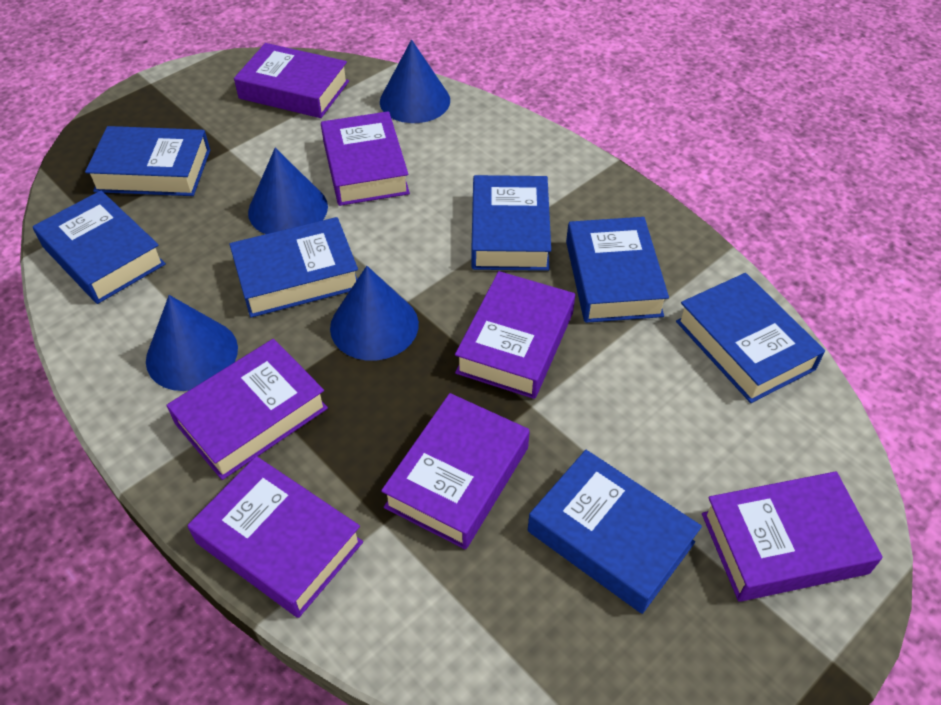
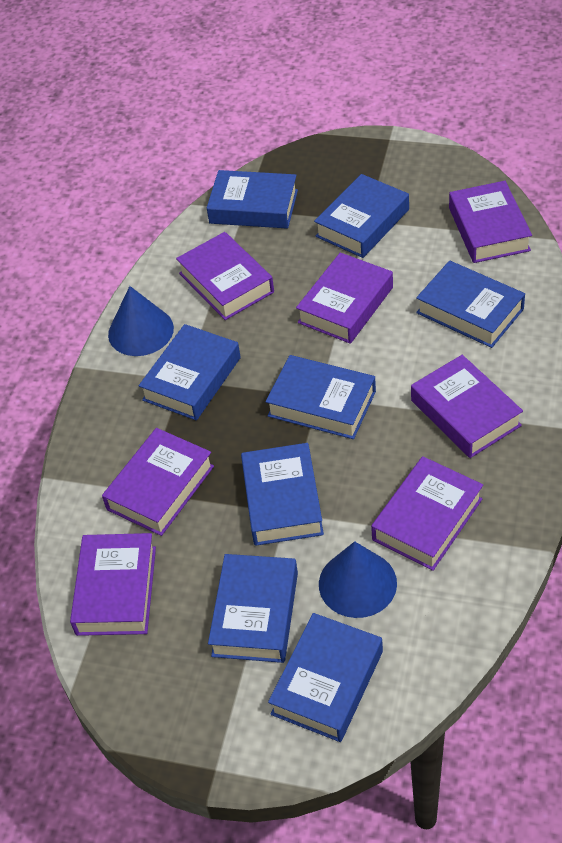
blue book: [33,191,166,304] [85,126,210,196] [229,217,358,318] [471,175,551,271] [528,450,702,614] [566,217,669,323] [676,273,825,403] = 7 -> [139,324,241,420] [207,170,298,229] [208,554,298,663] [241,443,324,546] [265,355,376,439] [268,613,383,742] [314,174,409,258] [416,261,525,348] = 8
blue cone: [146,295,238,391] [248,148,328,234] [330,266,419,361] [380,40,450,123] = 4 -> [108,286,174,356] [319,541,397,618] = 2

